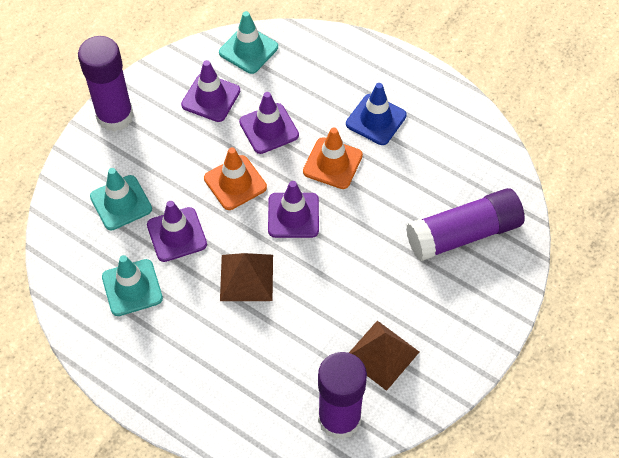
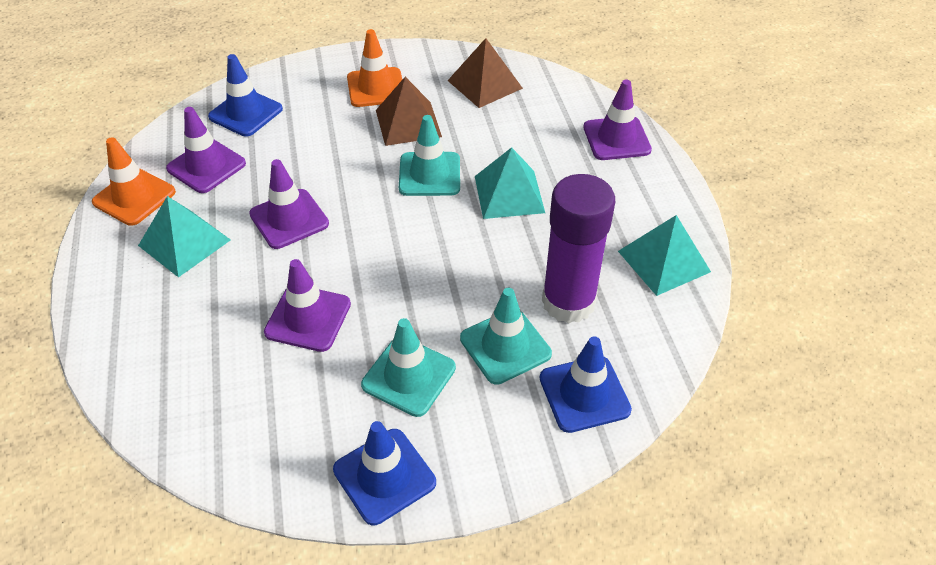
blue traffic cone: [346,83,407,145] = 1 -> [208,54,283,136] [333,421,436,525] [540,336,632,433] = 3
purple glue stick: [78,36,134,132] [318,352,367,440] [406,188,525,261] = 3 -> [542,174,615,324] = 1
turquoise pyramid: none = 0 -> [138,196,231,277] [475,147,545,219] [618,215,711,296] = 3

